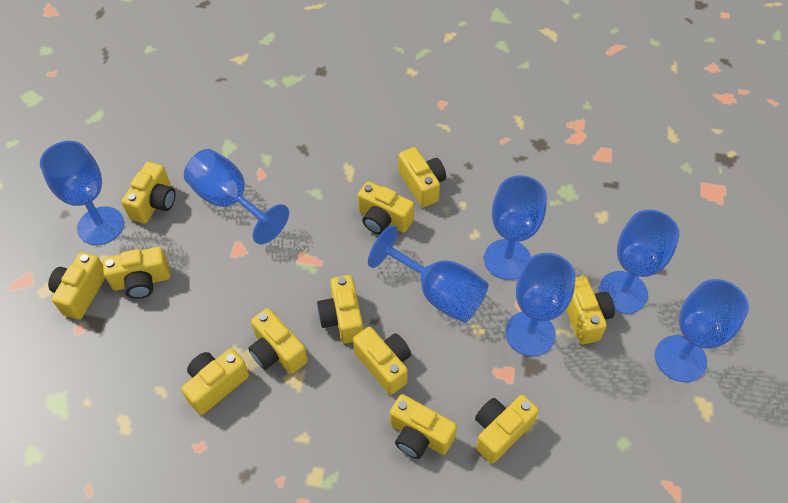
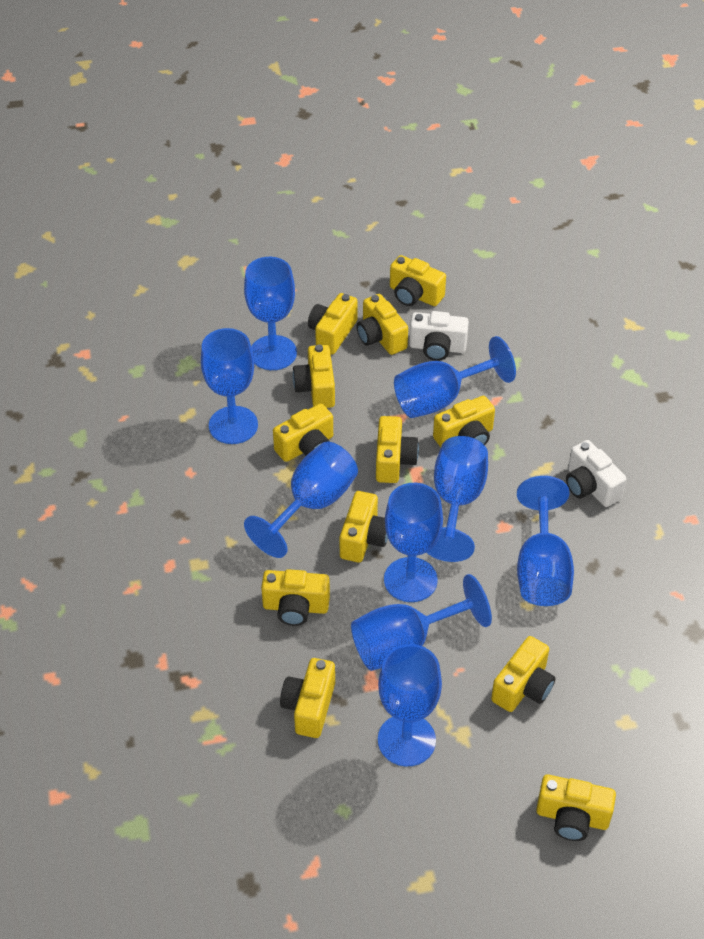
blue goblet: [40,141,124,245] [184,149,289,244] [368,225,489,323] [484,175,547,280] [505,253,576,356] [599,210,680,314] [655,279,749,382] = 7 -> [201,328,258,444] [244,257,297,370] [244,442,358,558] [351,574,492,671] [378,644,442,766] [384,483,443,602] [394,336,516,418] [427,436,488,562] [517,476,574,606] = 9
white camera: none = 0 -> [409,311,469,361] [566,440,626,507] = 2

